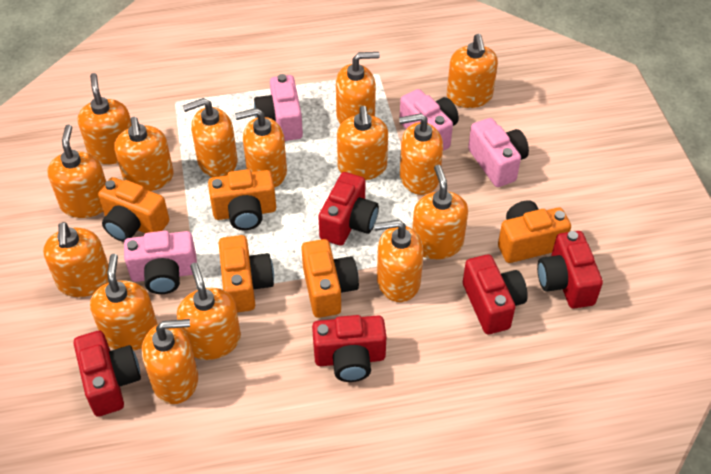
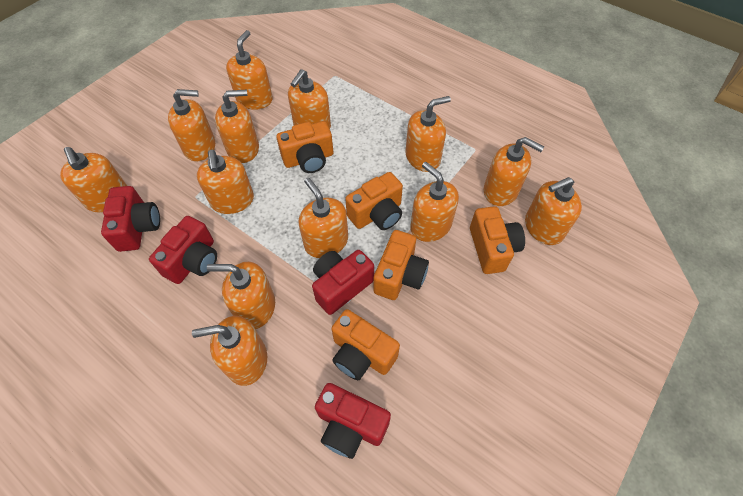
orange soap dispenser: [43,222,109,297] [47,125,106,218] [78,73,131,164] [90,254,158,351] [114,117,174,191] [142,319,198,404] [177,263,241,360] [183,98,237,177] [235,108,287,188] [336,52,380,125] [337,106,388,180] [374,220,423,302] [399,113,443,195] [412,165,468,259] [447,34,498,108] = 15 -> [60,147,127,213] [168,89,215,161] [192,316,267,386] [197,150,254,214] [207,262,275,329] [215,90,259,163] [226,30,273,110] [288,69,331,129] [299,178,348,258] [406,96,451,172] [410,162,459,242] [484,137,544,206] [525,177,582,245] = 13
pink camera: [124,231,197,294] [254,74,303,141] [400,89,459,151] [468,118,529,187] = 4 -> none = 0
red camera: [73,331,141,417] [312,315,386,382] [318,172,379,245] [463,254,528,334] [537,231,603,308] = 5 -> [101,186,160,252] [149,216,217,284] [312,250,374,315] [315,383,391,459] = 4

